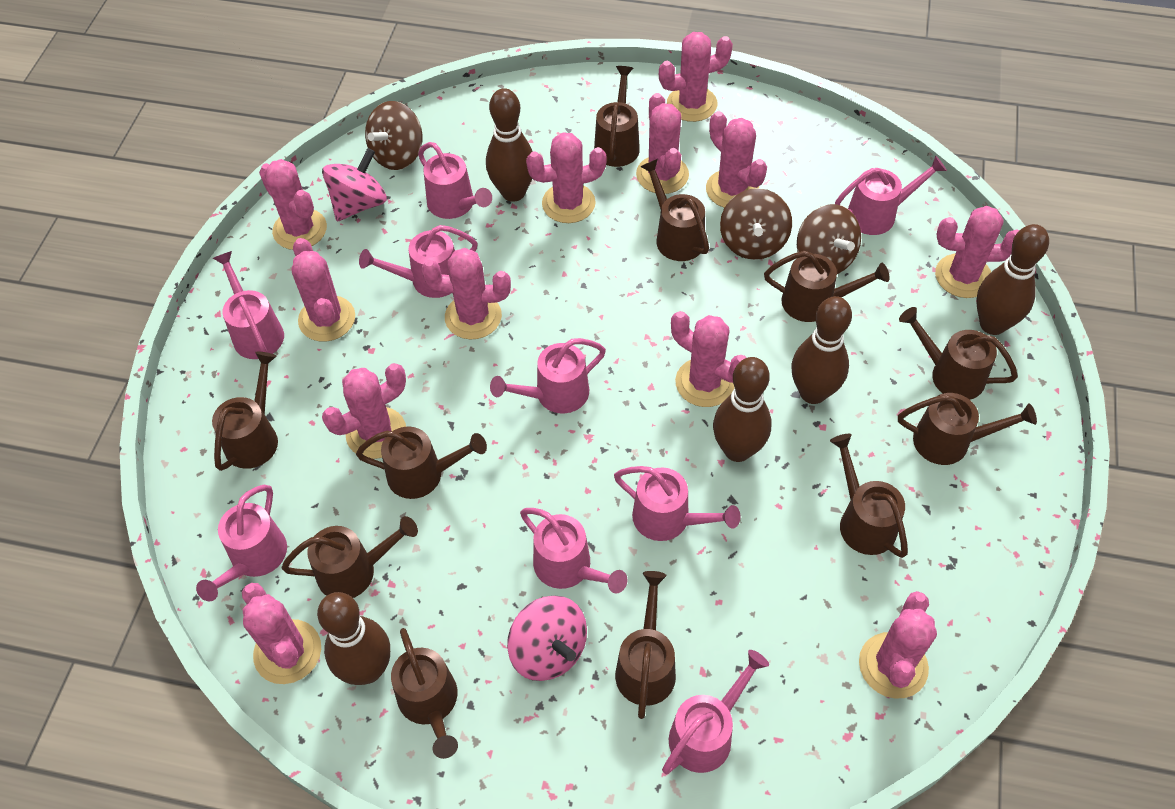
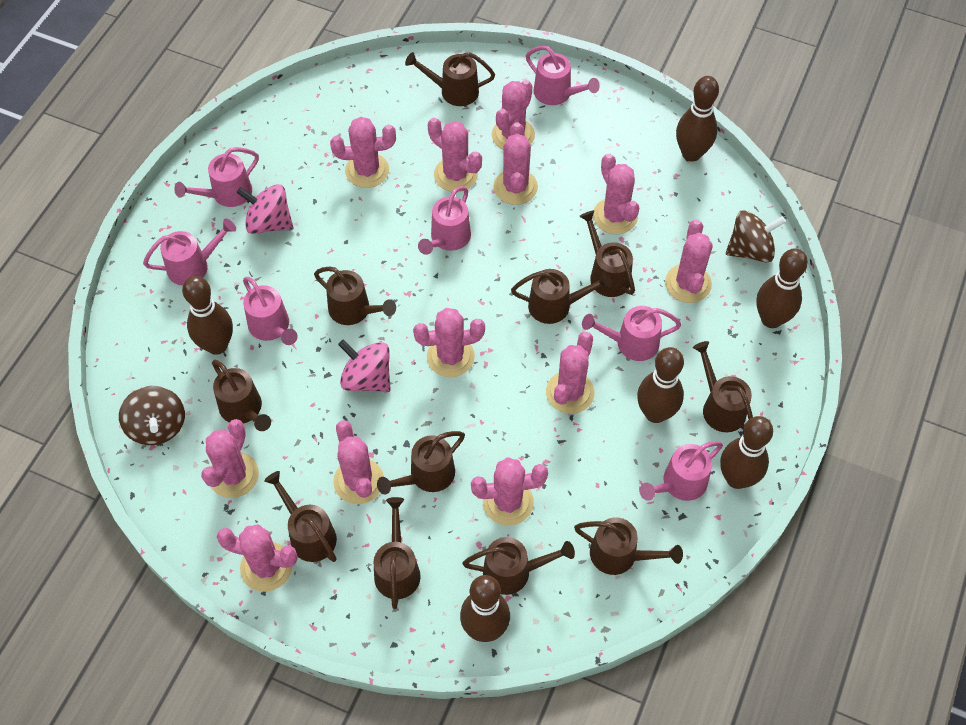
brown bowling pin: [317,592,390,685] [486,88,533,202] [713,357,771,462] [792,296,852,404] [977,224,1049,335] = 5 -> [182,276,233,355] [460,575,510,642] [637,347,684,423] [676,76,719,161] [720,416,773,489] [756,248,808,328] = 6
brown spinning top: [365,101,422,170] [720,188,792,260] [797,204,861,274] = 3 -> [119,386,185,445] [726,210,786,262] = 2
pink watering can: [196,485,287,602] [213,251,284,359] [359,225,478,298] [418,142,492,219] [490,338,606,414] [520,508,627,593] [614,466,740,541] [662,650,769,774] [835,155,947,235] = 9 -> [143,219,236,286] [174,147,259,207] [243,277,298,345] [418,186,471,255] [526,46,600,105] [582,306,682,361] [639,441,723,501] = 7

